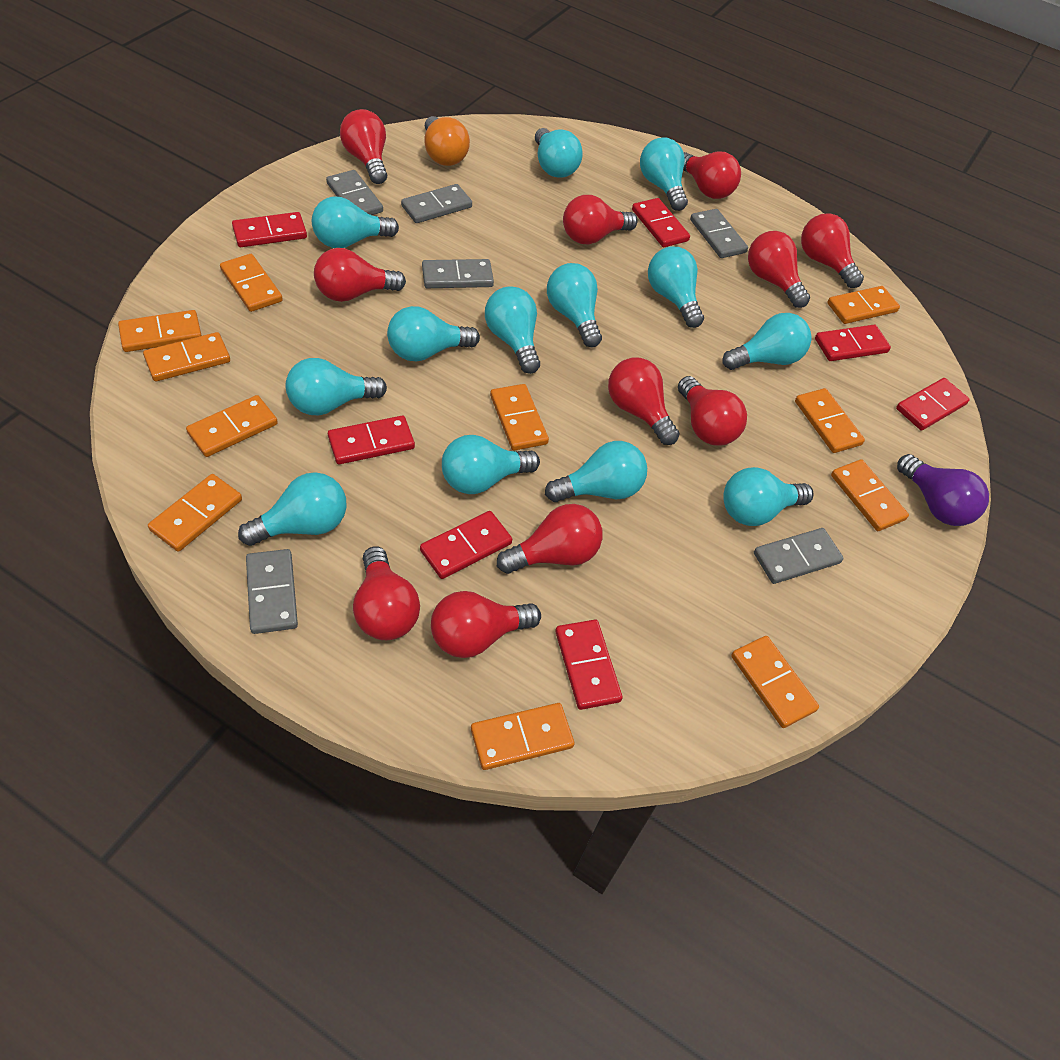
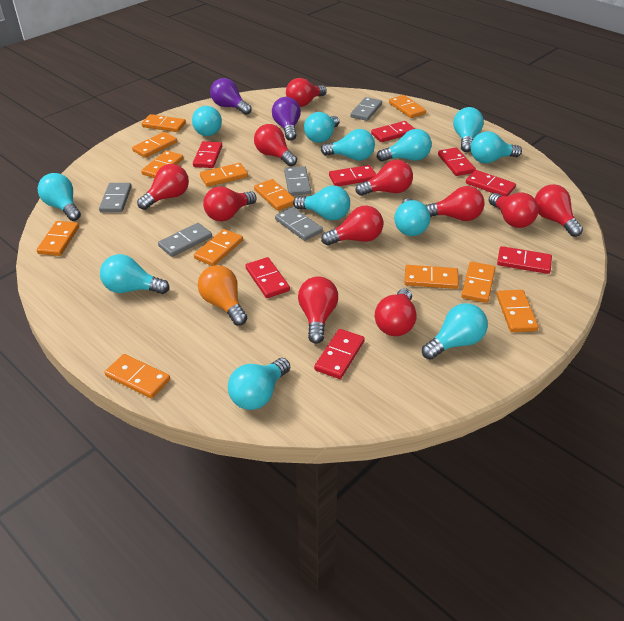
grey domino: [246,549,298,634] [326,170,383,215] [401,184,472,223] [422,259,494,288] [690,209,748,258] [754,528,843,584] = 6 -> [99,183,132,213] [158,223,212,257] [275,207,323,241] [284,166,311,196] [350,97,382,121] = 5
orange domino: [118,310,202,352] [143,332,230,381] [148,474,242,552] [186,395,278,457] [220,254,283,312] [471,703,574,770] [490,384,549,451] [731,636,819,728] [795,388,865,453] [827,286,900,324] [831,459,909,531] = 11 -> [37,221,79,256] [105,354,170,399] [132,132,177,158] [141,150,184,178] [142,114,186,132] [194,229,243,266] [200,163,248,187] [254,179,295,211] [389,95,426,118] [405,265,459,289] [461,261,495,303] [497,290,539,332] = 12
purple light bulb: [897,454,989,526] = 1 -> [210,78,252,115] [272,97,301,141] = 2
red domino: [232,212,307,247] [328,416,415,464] [420,511,512,579] [555,620,623,710] [632,198,690,247] [815,325,891,361] [896,378,970,431] = 7 -> [193,141,222,168] [245,257,290,298] [314,329,365,379] [329,165,376,186] [371,121,415,142] [438,148,476,176] [466,170,516,196] [497,246,552,274] = 8
turquoise light bulb: [238,472,347,546] [286,358,387,415] [312,196,399,248] [387,306,480,361] [442,435,540,494] [485,286,540,374] [535,128,583,177] [545,441,647,502] [547,263,602,347] [640,137,688,211] [648,246,704,328] [722,313,812,370] [723,467,814,526] = 13 -> [38,173,81,221] [100,254,170,294] [192,106,222,136] [228,358,290,410] [293,185,350,220] [304,112,340,143] [321,129,375,161] [377,129,432,162] [394,198,430,236] [422,303,488,360] [453,107,484,152] [471,131,522,163] = 12

